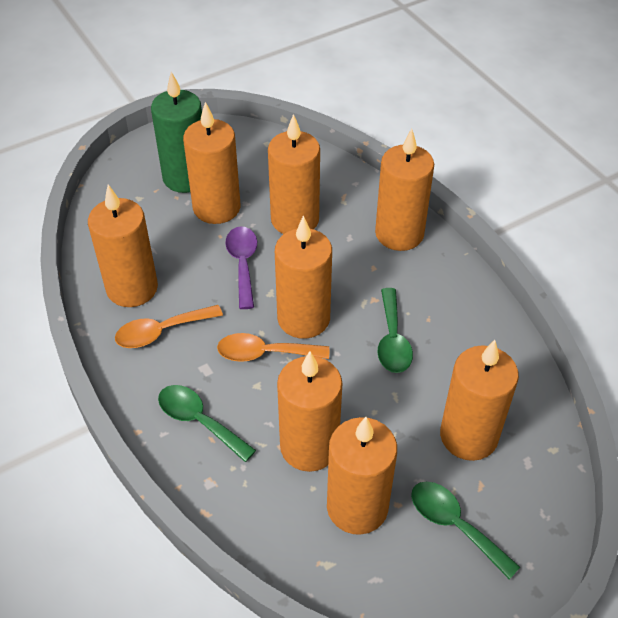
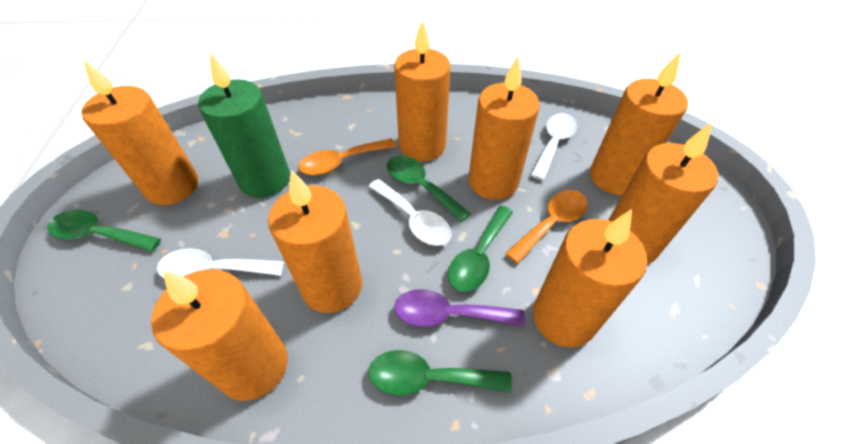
green spoon: [158,385,256,462] [378,288,413,373] [411,481,520,579] = 3 -> [47,210,161,252] [368,350,512,396] [387,155,471,223] [448,206,513,292] = 4
white spoon: none = 0 -> [157,248,284,278] [368,179,452,246] [531,113,577,180] = 3

